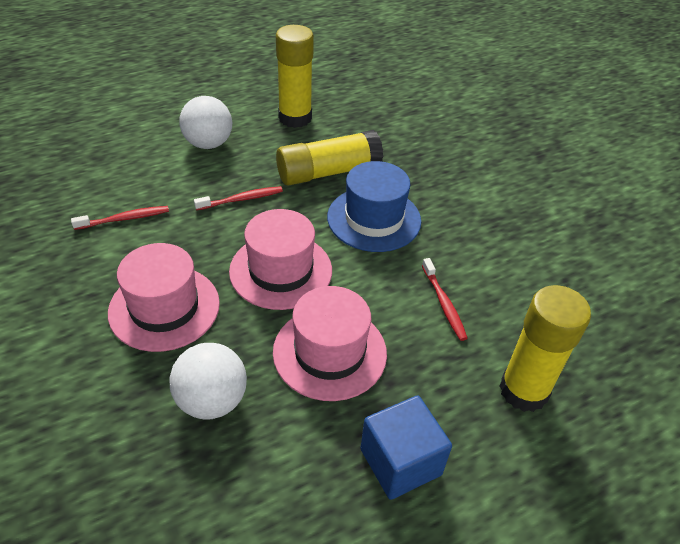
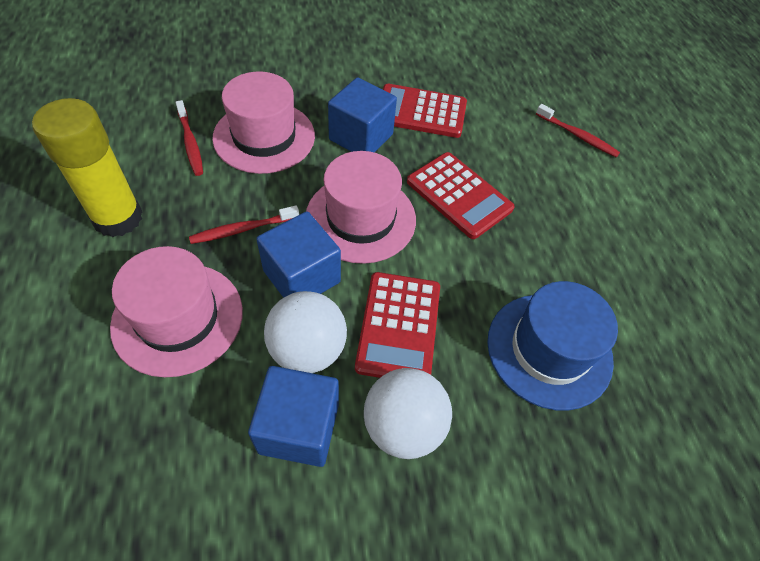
blue cube: [361,395,452,500] = 1 -> [248,366,339,467] [256,211,341,298] [328,77,397,153] = 3
red calculator: none = 0 -> [355,272,440,378] [383,84,467,138] [407,152,515,239] = 3
yellow glue stick: [276,25,314,128] [276,130,383,186] [499,285,591,412] = 3 -> [32,98,142,237] = 1

